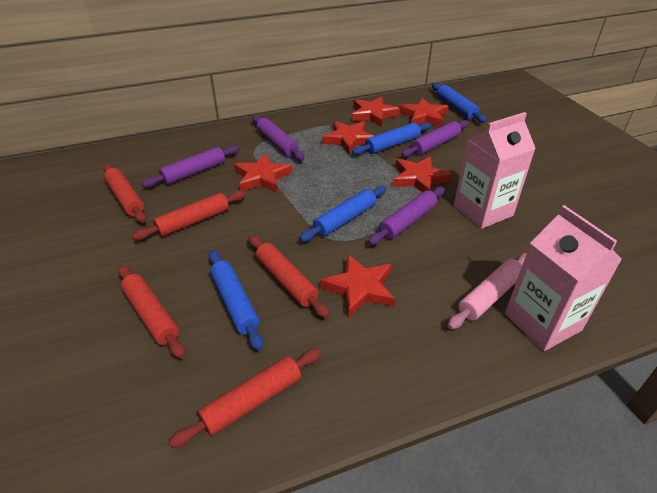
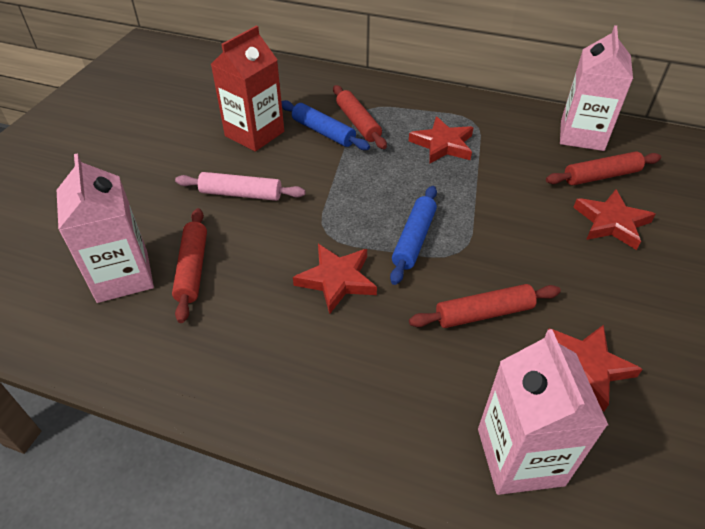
blue rolling pin: [209,250,263,351] [299,185,386,242] [352,122,431,155] [432,83,487,123] = 4 -> [281,100,370,150] [390,186,437,285] = 2
pink carton: [454,112,536,229] [505,205,622,351] = 2 -> [57,153,154,303] [478,329,608,495] [560,25,633,151] = 3
purple rolling pin: [141,145,239,188] [253,115,305,161] [368,187,445,245] [401,120,469,157] = 4 -> none = 0
red carton: none = 0 -> [211,26,284,152] = 1
red rolling pin: [103,164,146,223] [118,265,185,359] [132,190,246,240] [169,348,322,448] [249,235,330,318] = 5 -> [172,208,207,323] [333,85,387,149] [409,284,561,328] [546,151,661,185] = 4
red star: [234,153,293,193] [320,254,395,318] [322,121,374,154] [352,96,400,127] [393,156,452,192] [399,97,449,127] = 6 -> [293,244,377,314] [409,117,474,164] [548,325,643,412] [573,190,655,250] = 4

